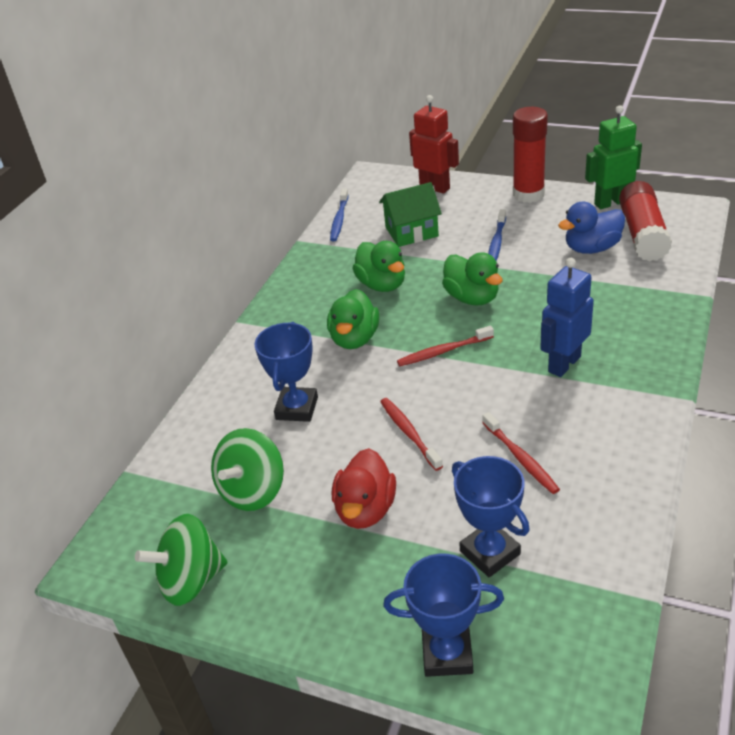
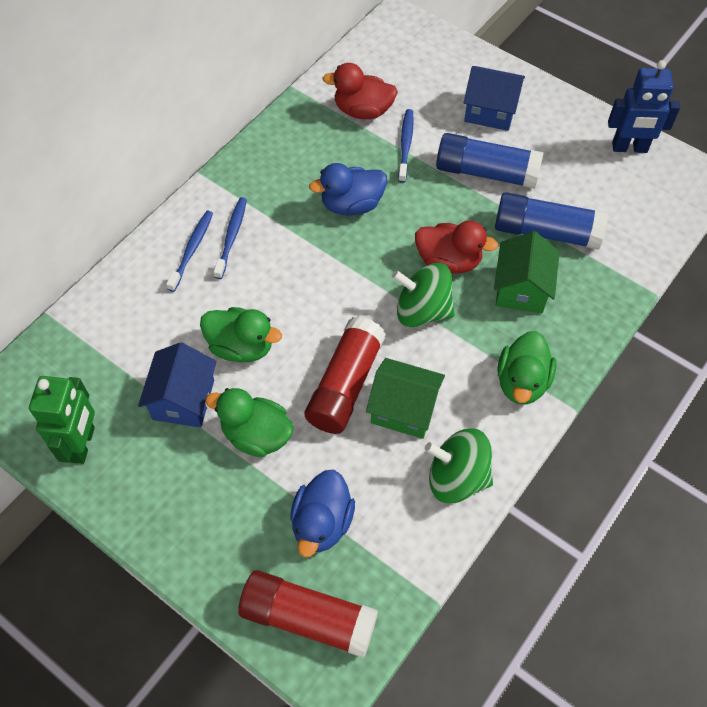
blue duck: [558,202,625,254] = 1 -> [290,470,355,557] [309,163,387,216] = 2
blue glue stick: none = 0 -> [436,133,543,189] [495,192,608,250] = 2
blue house: none = 0 -> [138,342,217,428] [463,66,525,131] = 2
blue toothbrush: [330,189,349,241] [488,209,506,261] = 2 -> [166,211,213,292] [214,197,247,279] [398,109,414,183] = 3
blue trophy: [255,322,318,422] [383,553,504,677] [452,456,530,577] = 3 -> none = 0
green house: [379,182,442,247] = 1 -> [366,358,445,439] [494,231,560,314] = 2
red duck: [332,448,396,529] = 1 -> [323,63,398,119] [415,221,498,274] = 2
red robot: [409,95,459,194] = 1 -> none = 0
red toothbrush: [380,398,443,471] [397,325,494,366] [482,412,560,494] = 3 -> none = 0

